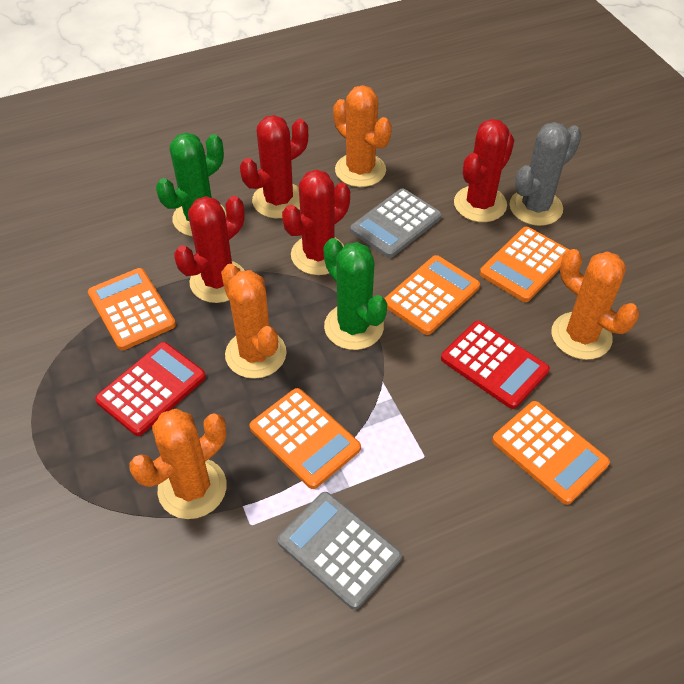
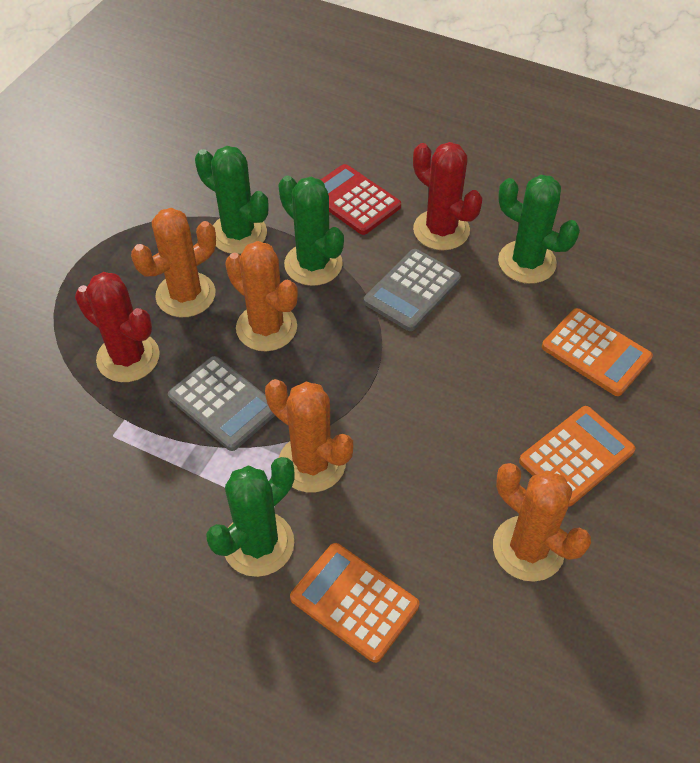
green cactus: [156,133,226,236] [323,238,387,350] = 2 -> [195,146,268,254] [206,457,295,577] [278,176,344,286] [498,175,580,284] = 4
grey cactus: [509,122,582,226] = 1 -> none = 0
orange calculator: [88,268,176,350] [249,388,361,489] [384,255,480,335] [480,227,569,302] [492,401,610,505] = 5 -> [290,543,419,663] [519,406,635,507] [542,308,653,396] = 3
red cactus: [174,196,245,303] [240,115,308,218] [282,170,350,275] [454,119,514,222] = 4 -> [75,272,160,382] [413,142,482,250] = 2
red calculator: [95,342,206,436] [441,321,550,409] = 2 -> [321,164,401,235] = 1

